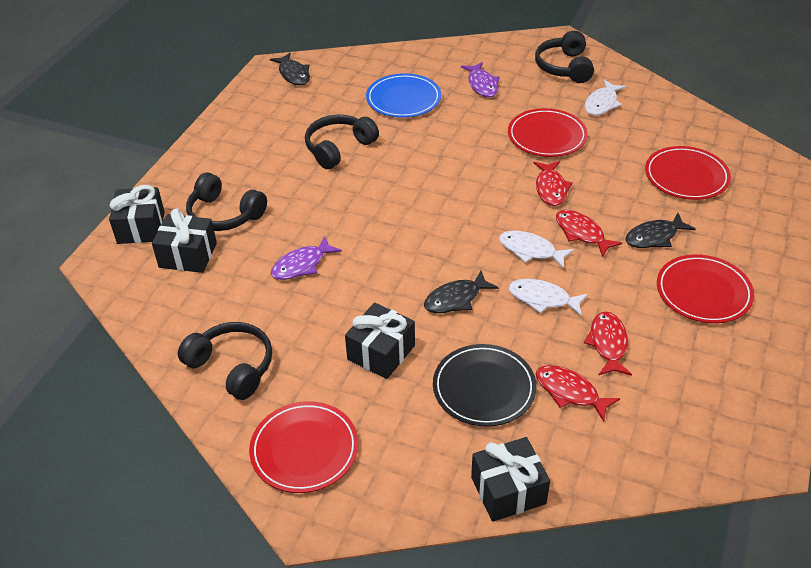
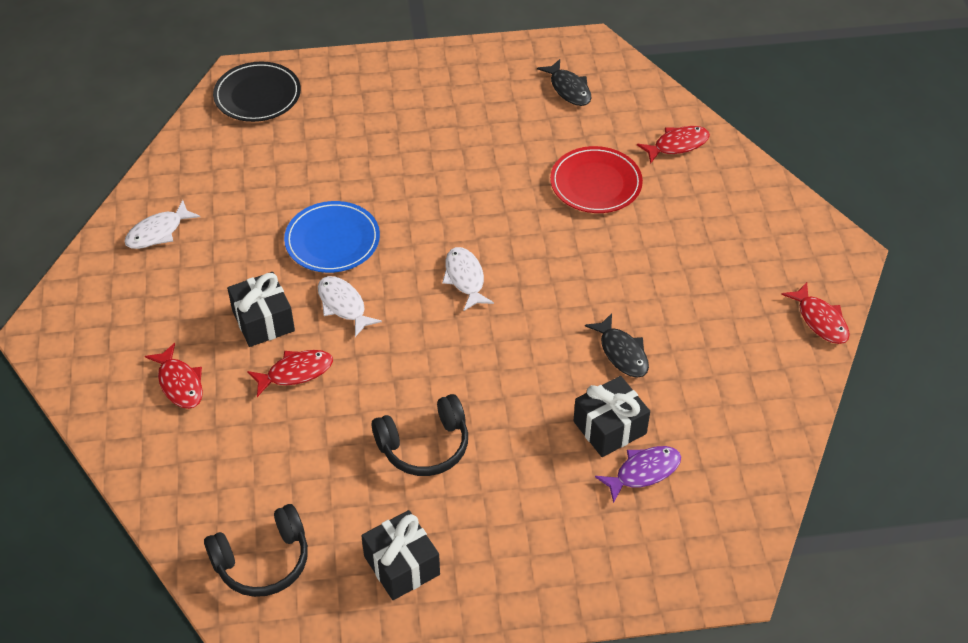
black fish: [270,53,310,85] [424,271,499,313] [625,213,696,248] = 3 -> [537,59,592,106] [585,313,649,378] = 2
black gift: [109,185,165,244] [152,208,217,273] [345,303,415,379] [471,437,550,522] = 4 -> [227,272,295,347] [361,510,440,600] [573,376,650,457] = 3
black headphones: [178,322,272,400] [186,173,267,231] [305,115,379,169] [535,31,594,83] = 4 -> [204,504,308,597] [372,394,468,476] = 2
purple fish: [271,236,342,280] [461,62,500,97] = 2 -> [595,446,681,503] = 1
red plate: [249,401,358,493] [508,108,588,157] [645,146,731,200] [657,254,754,323] = 4 -> [550,146,643,213] = 1

